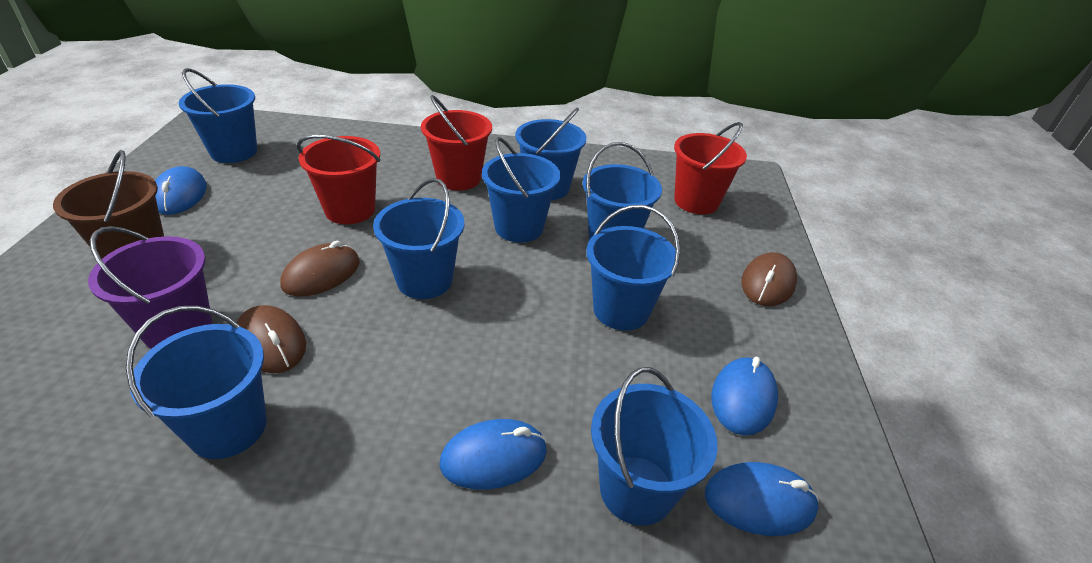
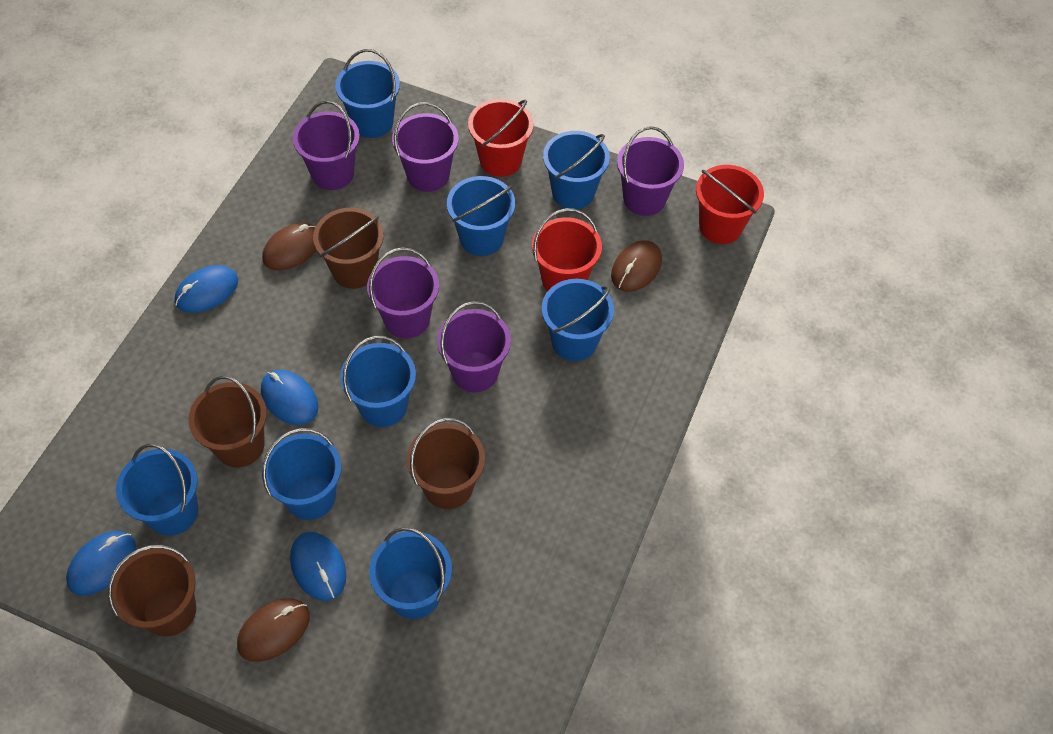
brown bucket: [53,150,164,259] = 1 -> [108,545,197,637] [188,376,267,468] [313,208,384,289] [407,418,485,509] = 4
purple bucket: [88,226,212,349] = 1 -> [293,100,360,190] [367,247,439,338] [392,102,459,192] [437,301,511,392] [617,126,684,216] = 5

